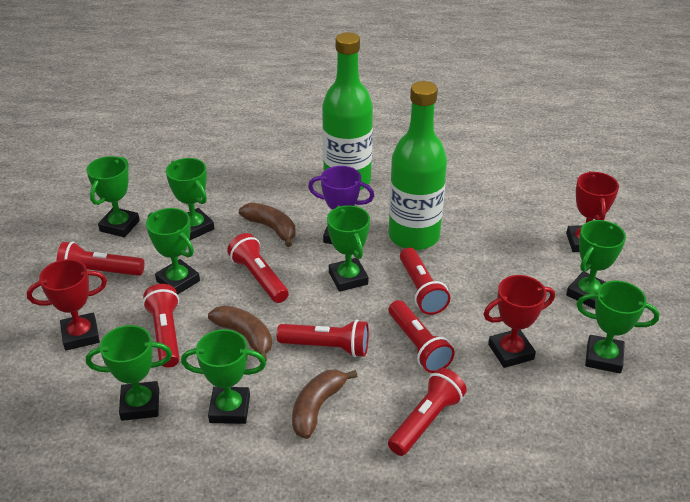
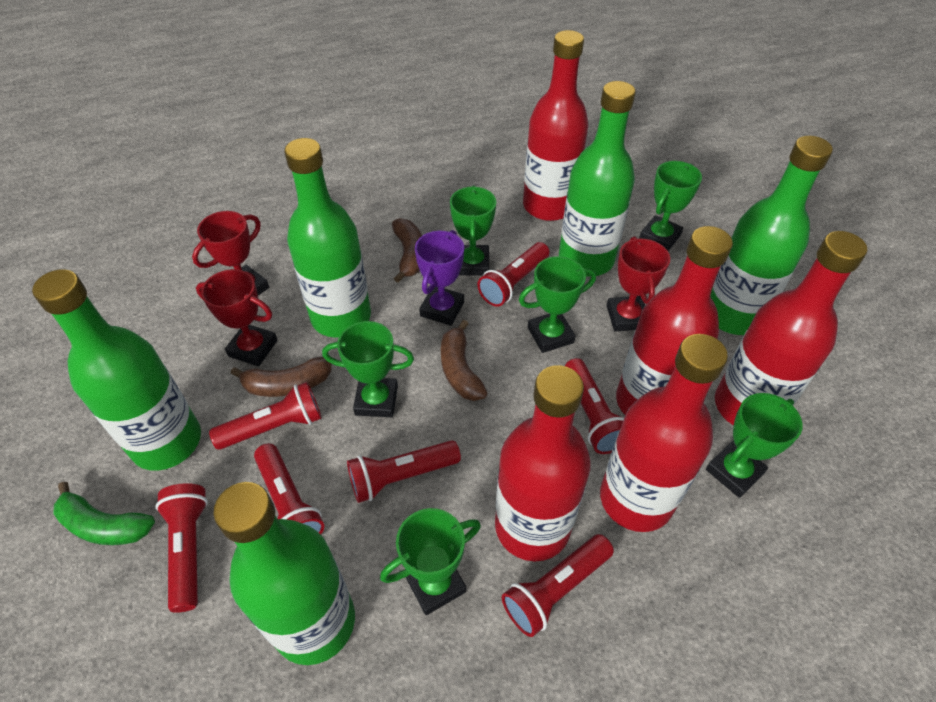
green banana: none = 0 -> [53,482,155,545] = 1
green bottle: [322,32,373,190] [389,81,447,250] = 2 -> [32,269,201,471] [213,482,355,665] [284,138,371,338] [559,81,636,277] [711,136,833,335] = 5
green trophy: [86,325,172,421] [87,156,140,238] [146,208,200,295] [166,158,214,240] [181,329,266,424] [327,205,370,292] [566,220,626,309] [577,281,659,373] = 8 -> [322,321,414,417] [380,508,481,615] [450,185,496,276] [519,256,596,353] [639,161,702,251] [706,393,803,498] = 6
red bottle: none = 0 -> [495,365,591,561] [523,30,588,221] [600,334,728,532] [616,226,733,415] [715,231,867,426] = 5

